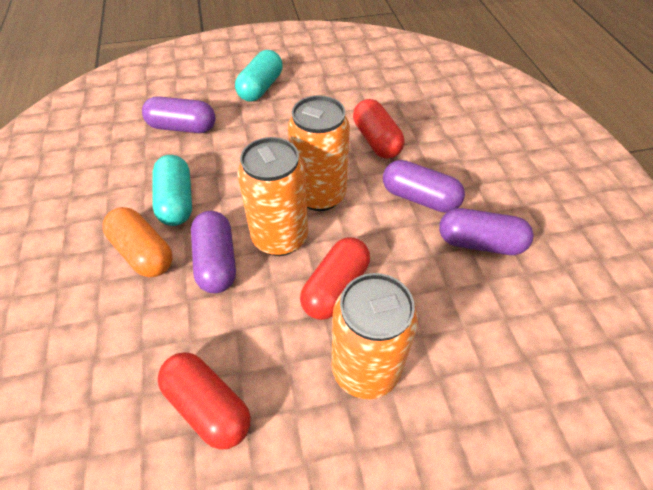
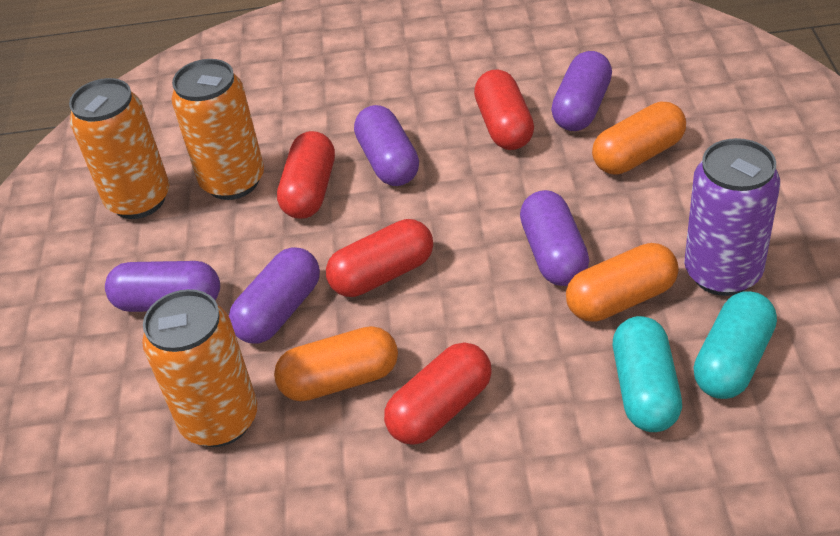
orange capsule: [103,207,173,277] = 1 -> [274,326,398,401] [566,243,679,322] [592,102,686,174] = 3
purple can: none = 0 -> [684,138,780,296] = 1
purple capsule: [142,96,216,133] [191,211,236,293] [383,160,465,213] [439,208,534,255] = 4 -> [105,261,220,312] [229,247,320,343] [354,105,419,186] [520,190,589,286] [551,51,612,131] = 5
red capsule: [158,352,251,450] [300,237,370,320] [353,99,404,159] = 3 -> [277,131,335,219] [326,219,433,297] [384,342,492,445] [474,69,534,150] = 4

